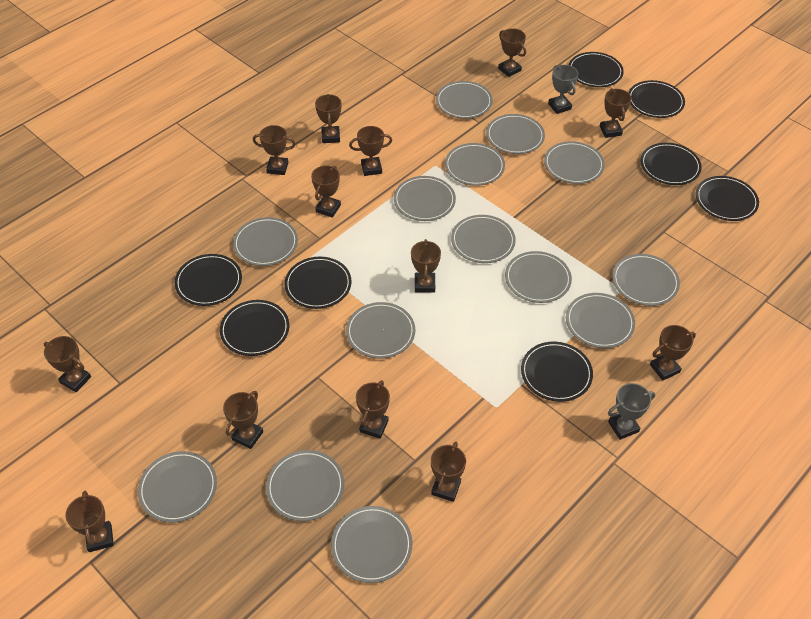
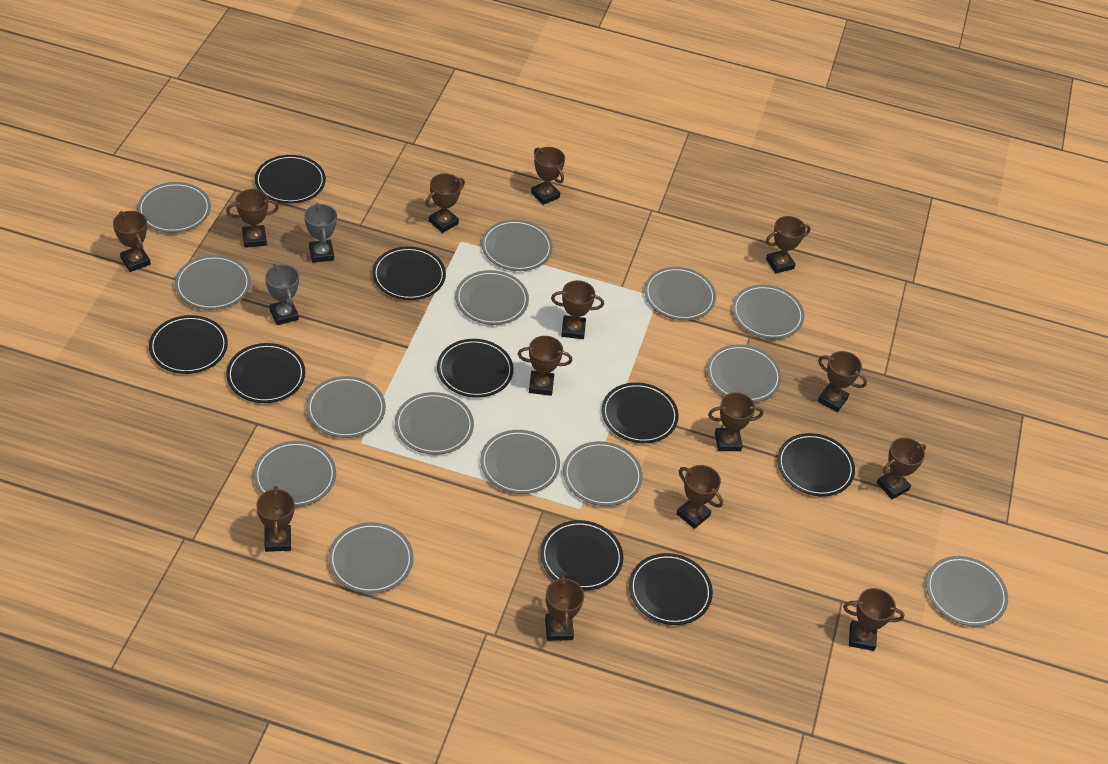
black plate: [175,254,242,306] [220,300,289,356] [284,257,352,309] [521,342,593,402] [569,52,624,87] [628,80,685,118] [640,143,702,185] [696,176,759,221] = 8 -> [149,315,228,374] [226,343,305,403] [255,155,326,204] [372,246,446,300] [437,339,514,398] [540,520,623,590] [602,383,679,443] [629,553,713,625] [777,433,855,497] = 9
brown trophy: [44,336,91,392] [65,491,114,552] [223,391,263,449] [253,125,296,175] [311,165,341,218] [315,94,342,143] [349,126,392,176] [356,380,390,439] [411,239,441,293] [431,442,466,502] [498,28,526,77] [600,88,632,138] [650,325,696,381] = 13 -> [113,211,151,272] [226,189,279,248] [256,486,295,552] [425,173,465,233] [518,336,572,396] [531,147,565,205] [545,574,584,641] [551,280,604,339] [676,465,723,529] [708,392,763,451] [766,216,811,273] [818,351,867,412] [843,588,904,651] [877,437,926,499] = 14

